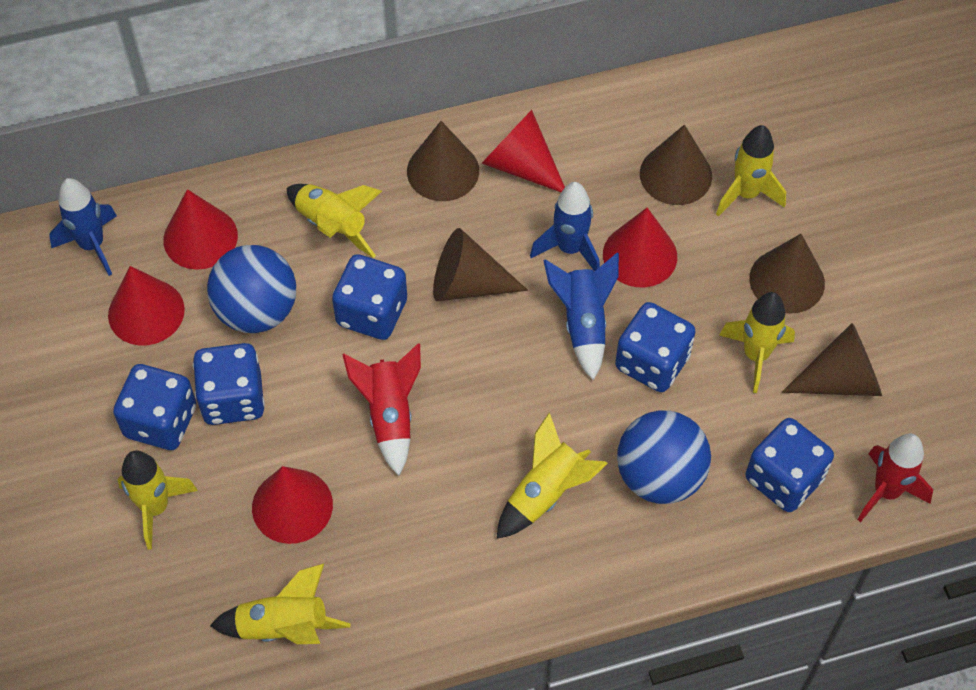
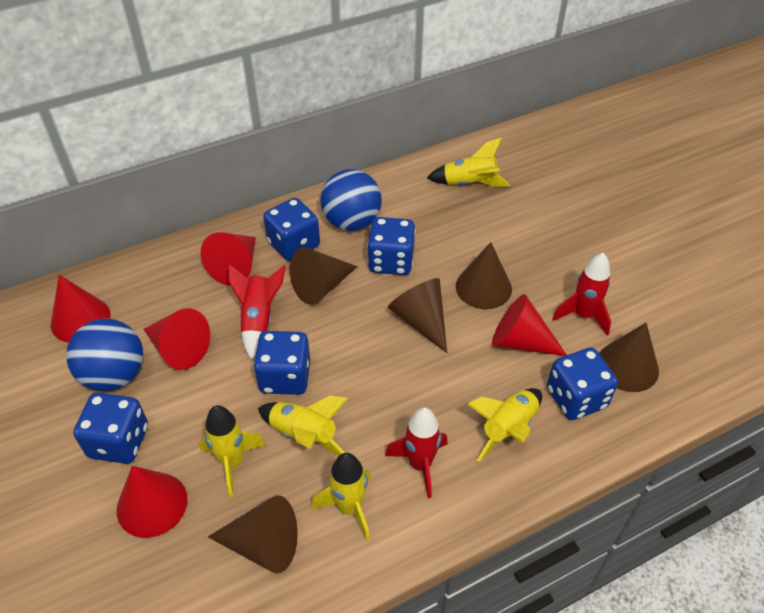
blue rocket: [49,178,117,276] [530,182,600,272] [543,253,619,380] = 3 -> none = 0
red rocket: [342,343,421,476] [857,434,933,522] = 2 -> [228,264,286,360] [385,407,447,498] [552,253,611,336] = 3
yellow rocket: [117,450,198,550] [210,564,350,644] [286,184,382,258] [497,413,608,539] [716,125,786,217] [719,292,795,393] = 6 -> [199,405,265,497] [258,396,349,456] [312,453,371,541] [427,137,510,187] [467,388,542,462] = 5

